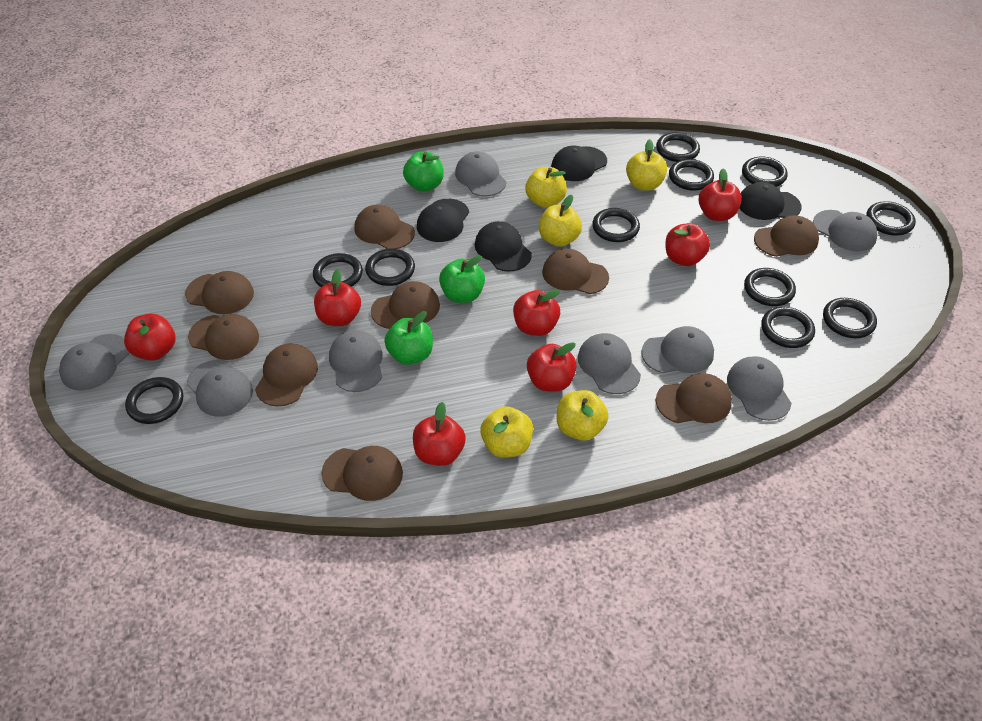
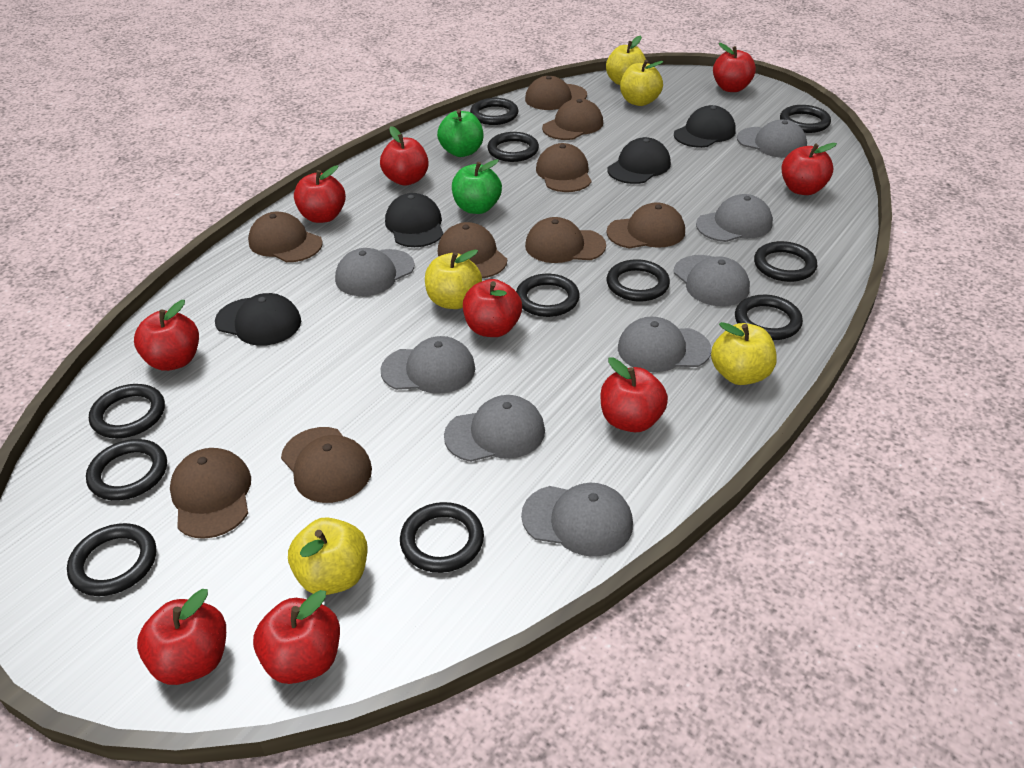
green apple: [385,311,433,365] [403,151,444,192] [439,255,485,303] = 3 -> [437,109,483,157] [452,159,502,214] = 2
red apple: [124,314,175,361] [314,269,361,326] [413,402,466,466] [513,290,560,336] [527,342,577,391] [665,223,710,266] [699,168,742,221] = 7 -> [134,300,199,371] [137,589,226,685] [253,590,340,684] [294,165,346,223] [380,126,429,186] [463,279,522,337] [601,357,668,432] [713,43,756,92] [781,143,837,195] = 9

